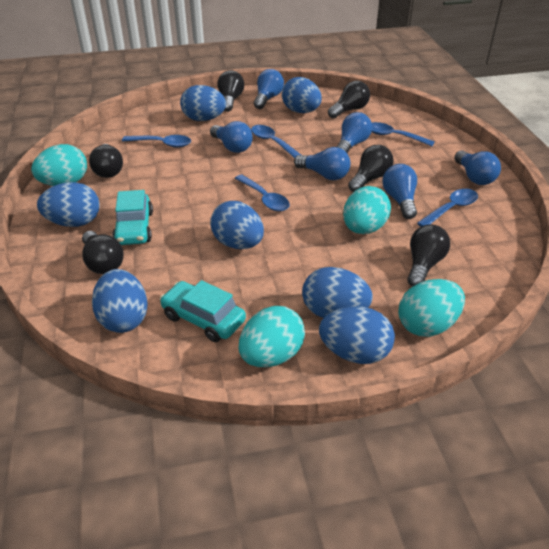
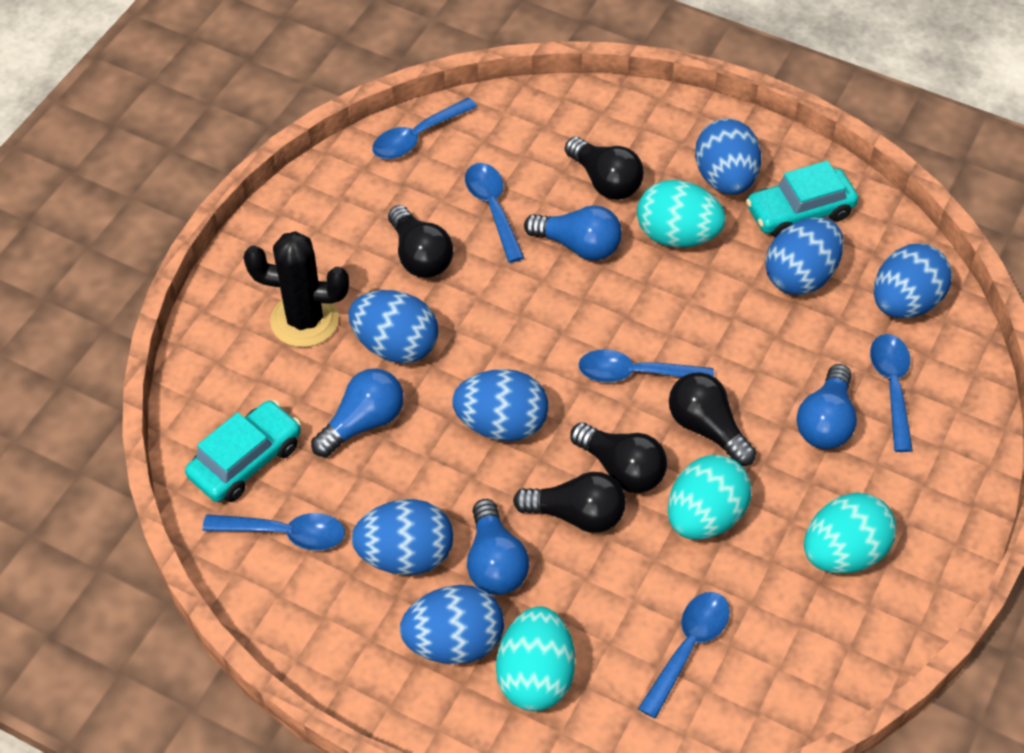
black cactus: none = 0 -> [243,231,349,347] = 1
black light bulb: [82,231,124,274] [89,144,123,178] [217,70,244,112] [328,81,370,119] [348,145,394,192] [407,224,450,287] = 6 -> [388,205,453,278] [513,472,626,533] [565,137,644,200] [570,422,667,493] [669,372,756,466] = 5
blue light bulb: [210,121,253,153] [254,69,284,109] [294,147,350,180] [337,112,372,153] [382,164,417,219] [454,150,501,185] = 6 -> [311,368,404,457] [467,499,529,595] [524,205,622,261] [797,364,857,449] = 4
blue spoon: [122,135,191,148] [235,175,290,211] [251,125,301,158] [372,122,435,146] [417,189,478,227] = 5 -> [202,513,345,550] [372,98,477,159] [465,163,524,263] [578,349,714,382] [638,592,730,719] [870,334,913,452] = 6

